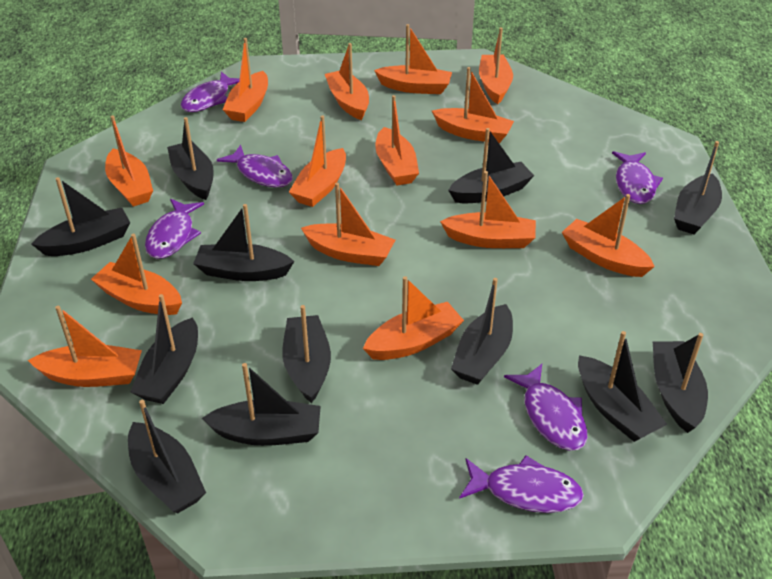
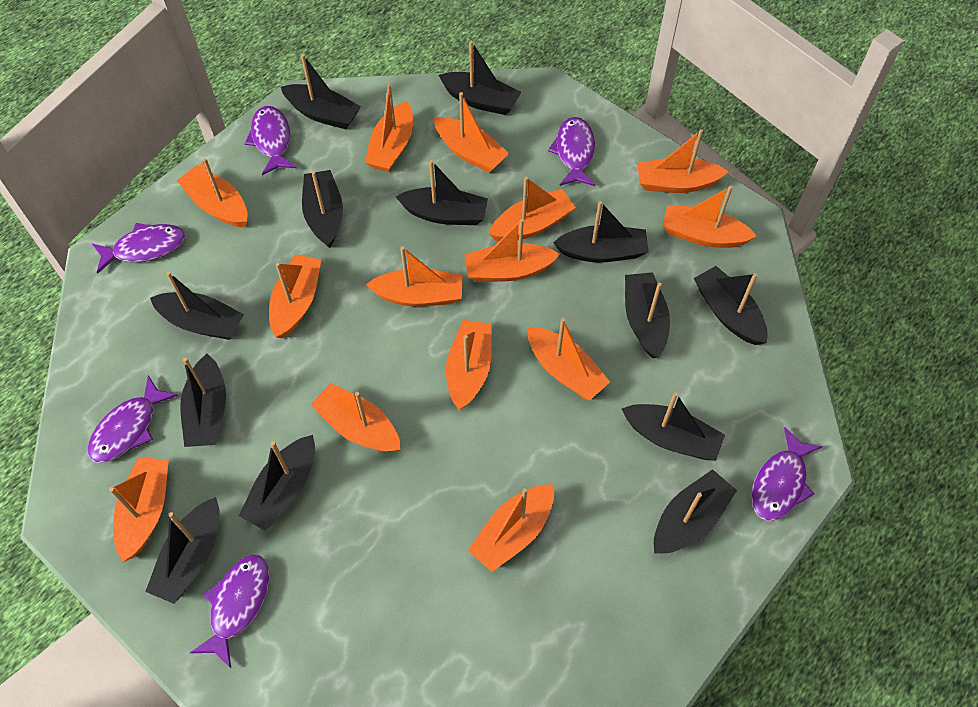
black boat: [31,177,130,256] [128,400,206,514] [130,294,198,404] [167,117,214,200] [193,204,294,281] [202,363,321,446] [282,305,331,403] [448,128,534,203] [451,278,513,385] [578,331,667,442] [653,333,708,433] [674,141,722,234] = 12 -> [145,497,219,604] [150,272,244,340] [180,354,226,447] [239,435,315,531] [281,54,361,129] [302,170,343,248] [396,160,488,225] [439,41,521,115] [553,201,649,263] [622,392,725,461] [625,272,670,358] [654,469,737,554] [694,266,768,345] = 13

